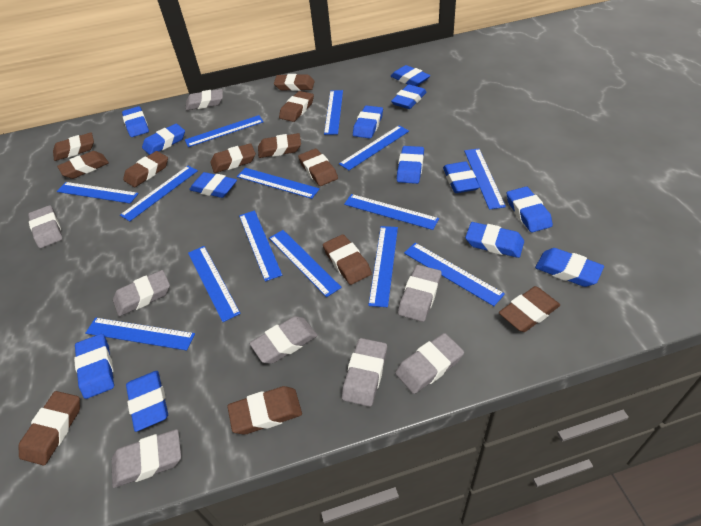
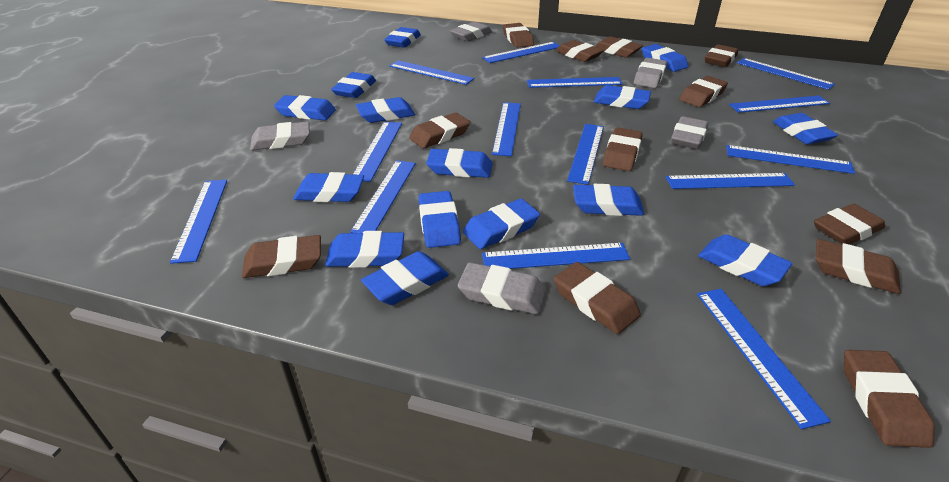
blue eraser: [74,334,114,399] [122,106,149,137] [126,371,168,432] [142,124,185,155] [189,172,237,198] [353,105,383,139] [391,65,431,86] [391,84,427,109] [397,146,424,184] [443,161,480,193] [465,222,524,258] [507,187,553,233] [535,248,604,287] = 13 -> [274,95,336,120] [293,172,364,202] [325,231,404,268] [331,72,376,98] [356,97,415,123] [361,251,449,305] [384,27,421,48] [418,191,461,248] [426,148,493,178] [463,199,540,249] [573,184,644,216] [594,85,651,109] [642,44,688,72] [698,234,792,286] [773,113,838,144] = 15
grey eraser: [28,205,62,248] [112,429,181,488] [113,270,170,317] [186,89,223,110] [249,316,318,364] [342,338,387,407] [395,333,464,394] [398,265,442,322] = 8 -> [250,122,310,150] [450,22,492,41] [458,262,546,314] [634,58,667,88] [671,116,708,149] = 5

